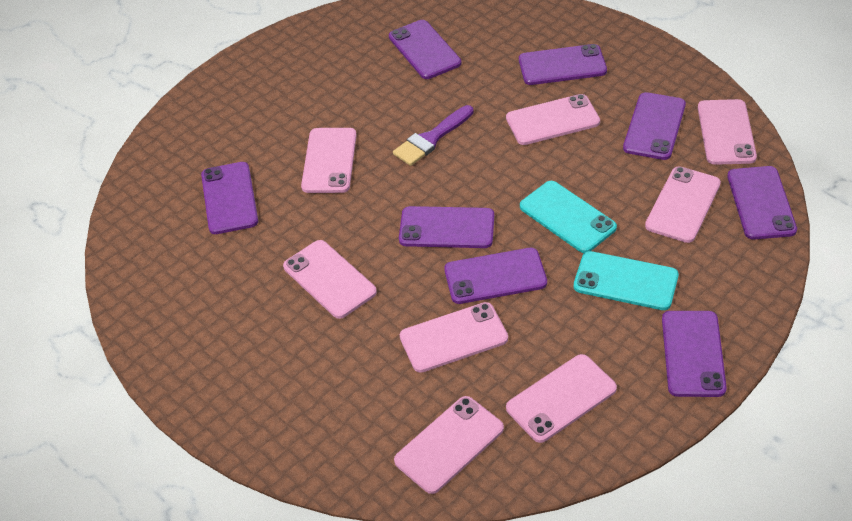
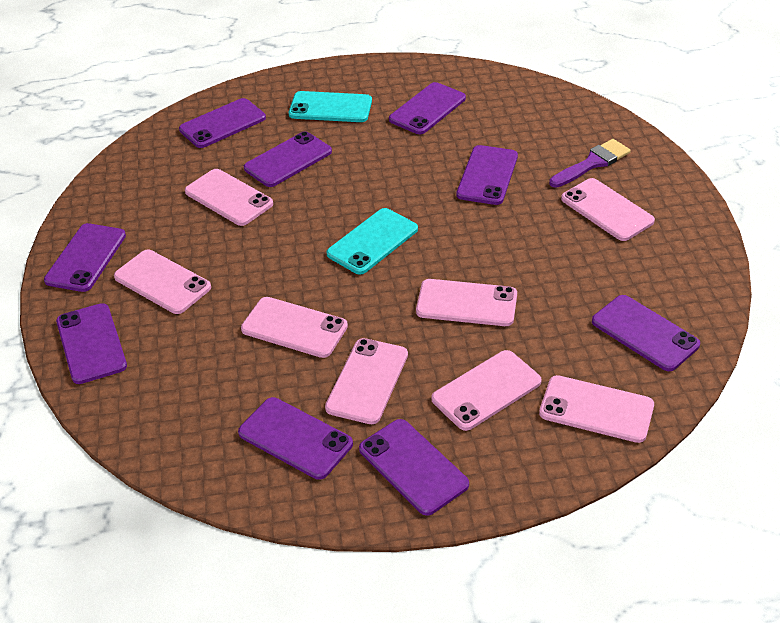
purple phone: [201,162,258,234] [389,20,461,79] [399,206,494,248] [444,248,547,304] [519,44,607,85] [623,92,686,160] [662,311,727,397] [727,166,797,240] = 8 -> [44,223,126,292] [56,303,127,384] [179,98,266,148] [238,397,353,480] [244,131,332,187] [359,419,469,516] [389,82,466,134] [457,145,518,205] [592,295,700,371] = 9

